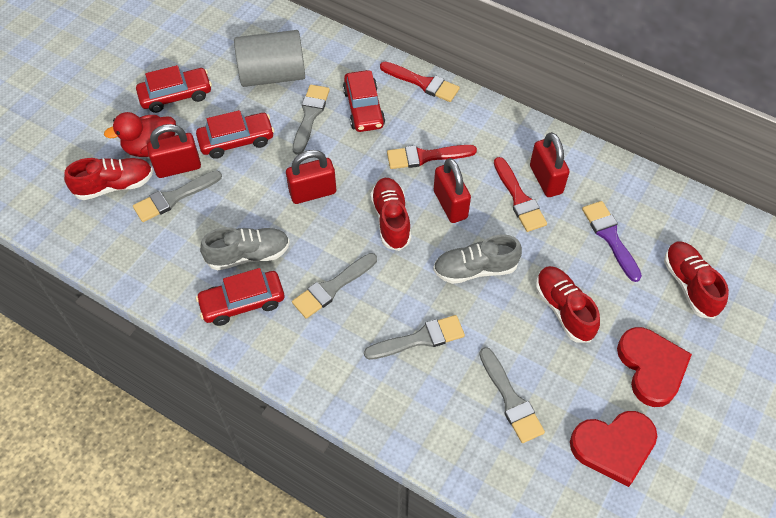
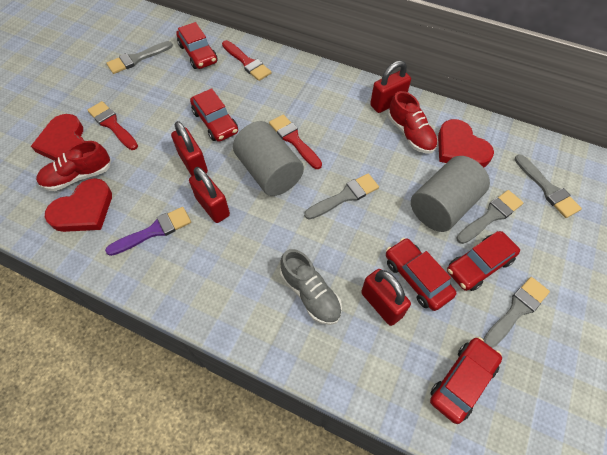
grey cylinder: [234,30,305,87] = 1 -> [233,121,304,196] [411,156,490,232] = 2
grey shoe: [200,227,290,270] [433,234,522,284] = 2 -> [280,249,342,325] = 1
red car: [136,65,212,113] [196,110,274,159] [196,268,284,326] [343,70,385,132] = 4 -> [176,22,218,69] [190,88,238,142] [386,238,456,311] [430,337,502,424] [447,231,520,291] = 5
red duck: [104,112,176,157] = 1 -> none = 0
red heart: [570,411,657,487] [617,327,692,407] = 2 -> [31,114,84,161] [45,178,112,232] [438,119,494,167] = 3
red shoe: [64,158,153,200] [370,178,411,251] [536,266,600,343] [664,241,729,319] = 4 -> [36,141,111,191] [388,91,438,154] = 2

